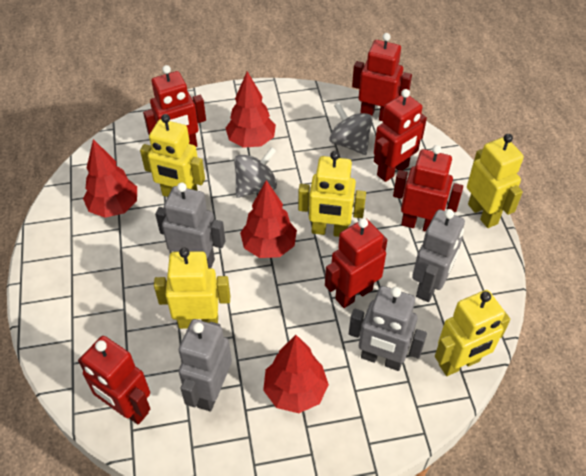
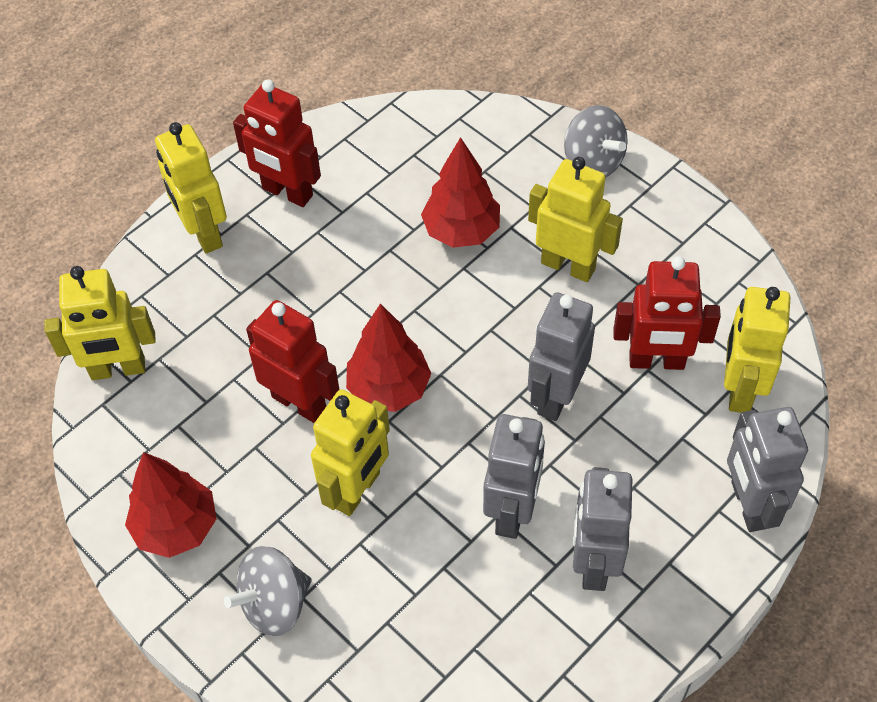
red robot: [78,336,150,425] [143,65,206,147] [325,218,387,308] [352,33,412,121] [374,89,427,182] [393,145,463,232] = 6 -> [233,79,321,207] [246,300,339,423] [613,256,721,370] = 3
red tree: [83,139,137,218] [226,71,276,148] [240,180,297,258] [263,335,329,413] = 4 -> [125,452,217,558] [346,304,431,412] [421,137,500,248] = 3

